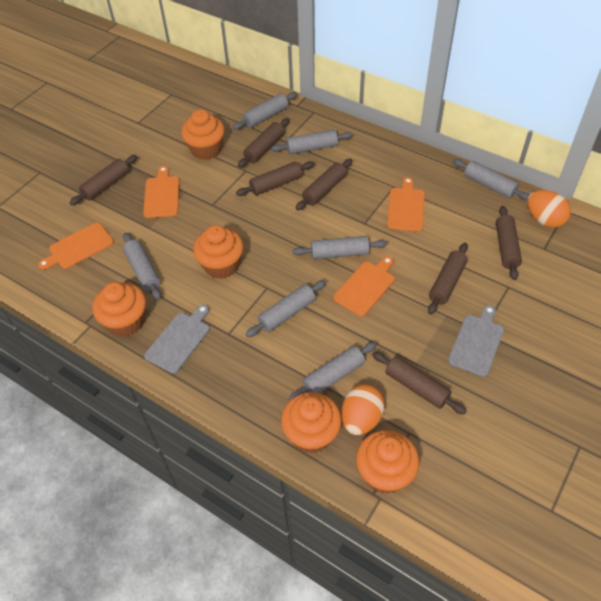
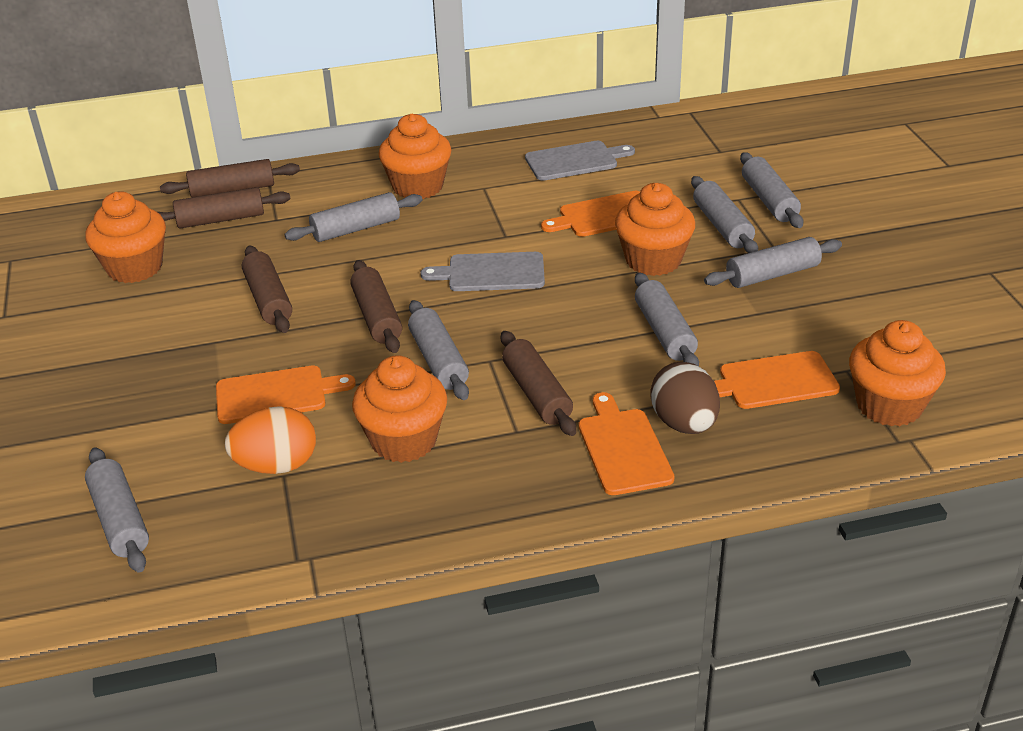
brown egg: none = 0 -> [650,362,720,434] = 1
brown rolling pin: [70,155,137,205] [236,161,315,196] [238,118,289,168] [296,158,352,210] [372,351,467,415] [428,243,468,314] [496,206,522,280] = 7 -> [158,187,290,229] [160,159,300,198] [242,246,292,333] [350,260,402,353] [501,331,576,436] = 5
orange egg: [342,384,385,435] [527,190,571,228] = 2 -> [225,406,316,474] = 1

